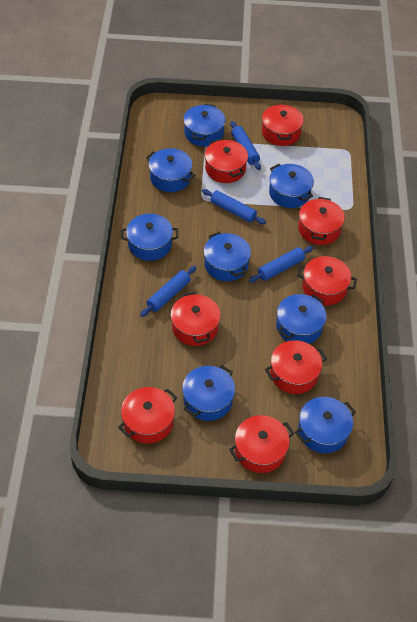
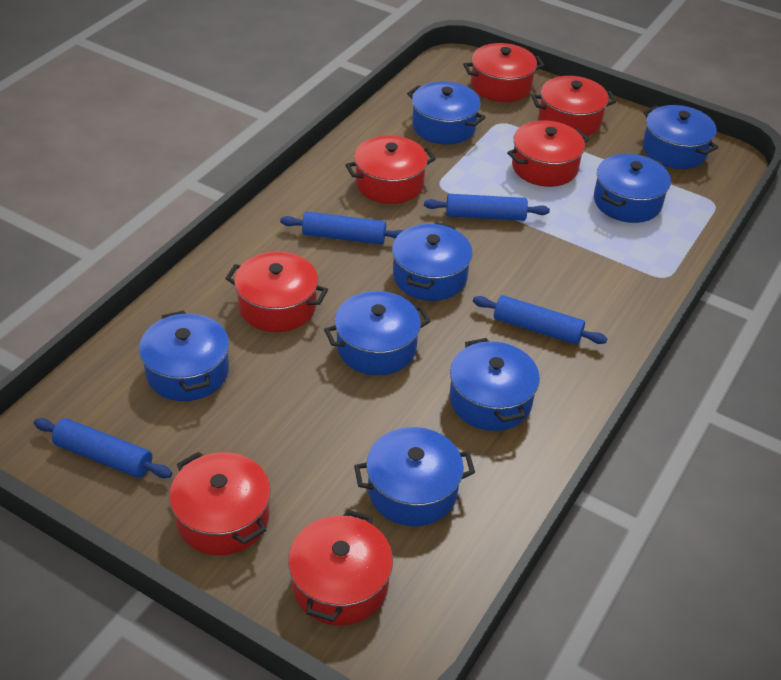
red pot: [118,387,177,444] [170,292,221,346] [205,139,248,183] [229,415,294,473] [262,104,304,146] [265,340,327,394] [297,256,357,305] [298,197,345,245] = 8 -> [169,452,271,555] [225,251,328,332] [288,509,393,625] [345,136,436,204] [463,43,544,102] [507,120,589,187] [532,76,616,136] = 7

